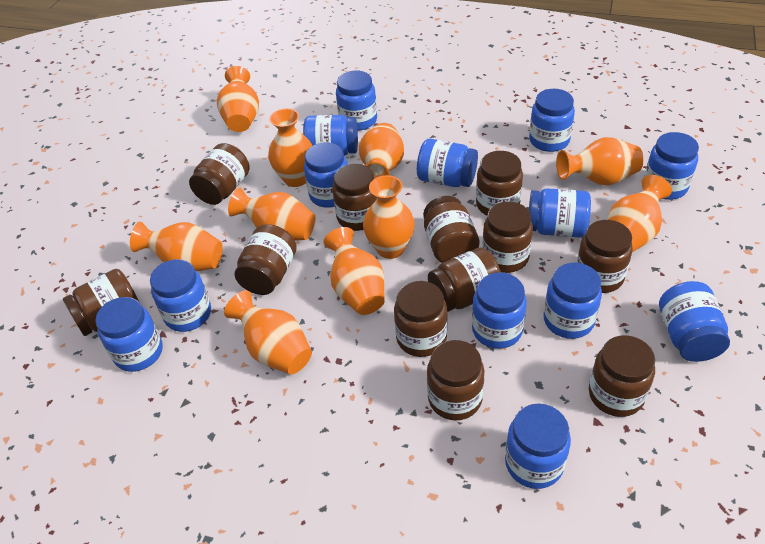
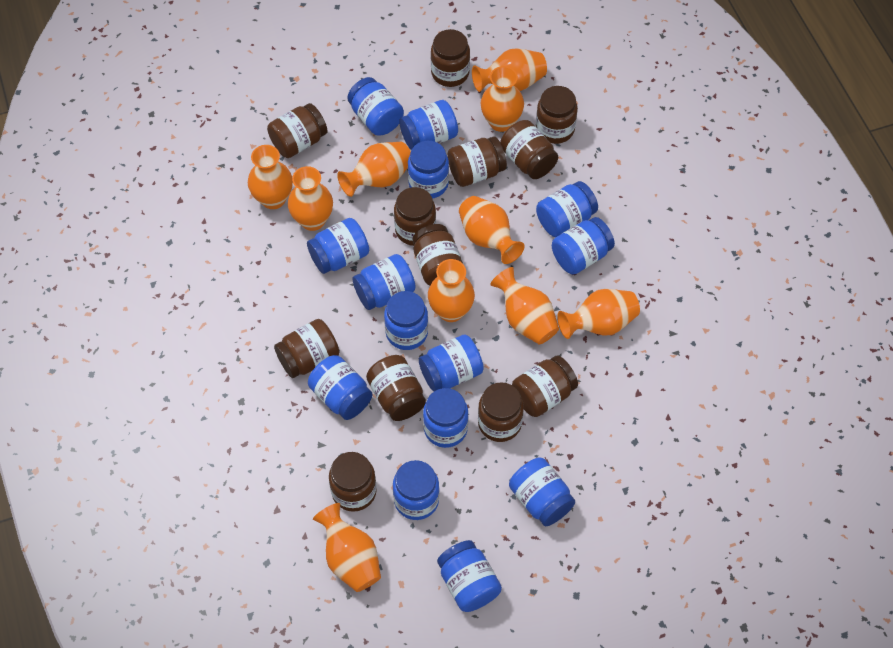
blue jar: [95,297,163,372] [150,259,211,332] [303,115,358,156] [304,142,348,208] [336,71,377,131] [417,139,478,187] [472,272,527,349] [505,404,571,489] [529,89,575,152] [529,188,591,238] [544,263,602,339] [644,132,699,200] [659,281,730,362] = 13 -> [307,218,369,274] [308,355,372,420] [347,77,404,136] [352,254,416,310] [384,291,428,350] [393,460,440,520] [399,100,458,150] [408,141,449,199] [419,335,484,392] [423,388,468,448] [437,540,502,612] [509,458,575,526] [536,181,598,238] [552,217,615,275] = 14

